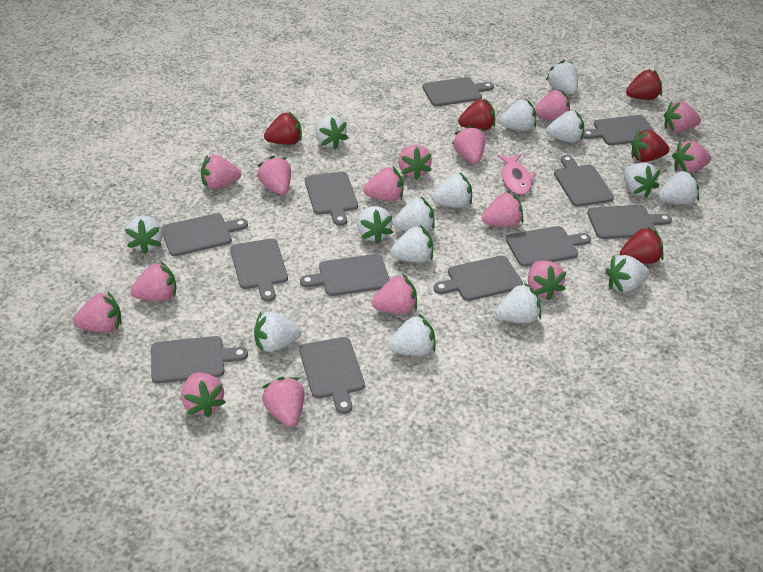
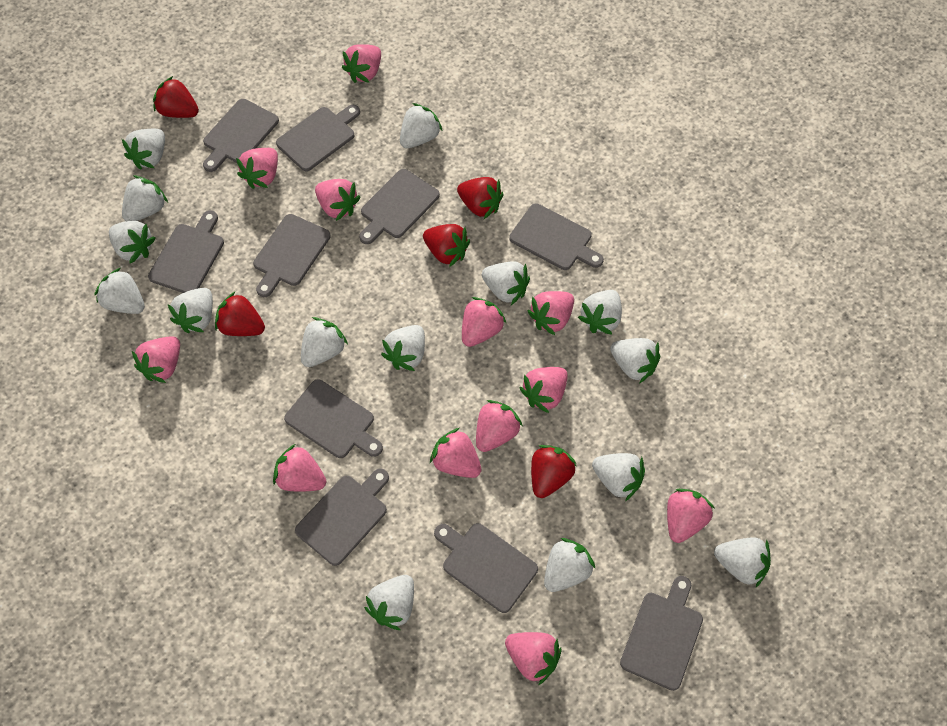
grey cutting board: [151,336,248,384] [161,213,248,256] [230,238,288,302] [299,337,365,414] [300,254,390,296] [305,172,358,226] [422,77,494,106] [433,256,523,301] [506,226,591,267] [554,155,614,207] [583,115,656,145] [587,205,672,239] = 12 -> [148,211,224,293] [203,99,279,172] [253,214,331,297] [276,105,360,171] [284,379,383,458] [295,469,389,566] [359,169,440,244] [434,523,538,613] [509,203,604,270] [620,576,703,691] = 10
pink fish: [497,154,535,195] = 1 -> none = 0
pink strawberry: [73,291,122,333] [130,261,176,301] [181,373,226,418] [201,155,241,189] [257,156,291,195] [262,377,305,427] [363,167,404,201] [372,274,417,314] [399,145,432,180] [452,125,485,164] [482,191,523,227] [528,261,566,301] [534,89,570,121] [664,101,701,133] [672,141,711,173] = 15 -> [132,336,180,383] [236,148,278,189] [273,444,326,492] [315,179,360,221] [342,44,381,83] [430,428,481,478] [462,297,506,347] [476,400,523,452] [505,632,562,685] [520,367,568,413] [528,291,574,335] [667,489,714,543] = 12

